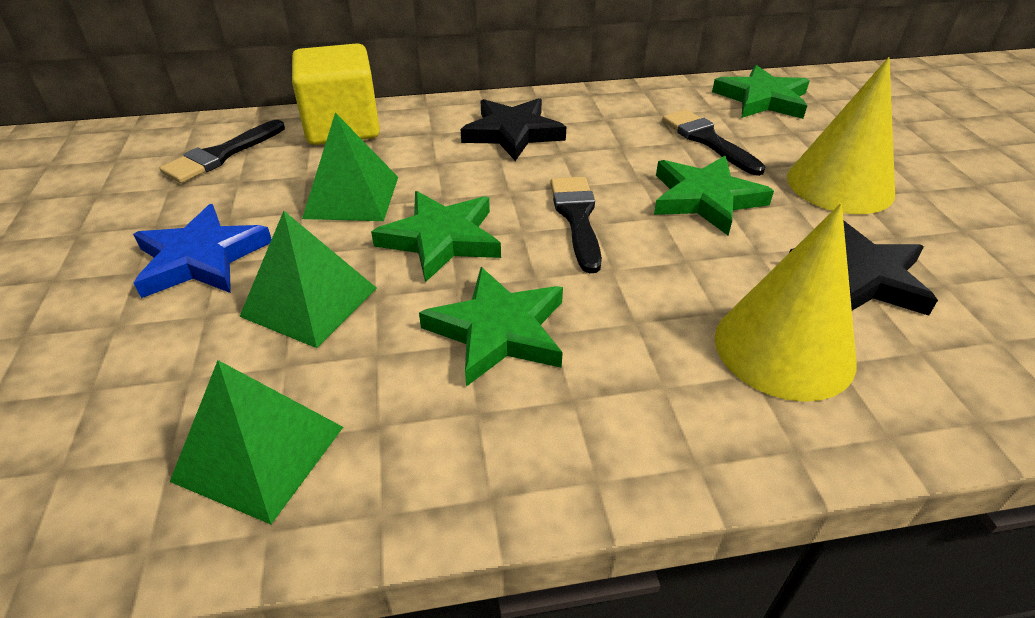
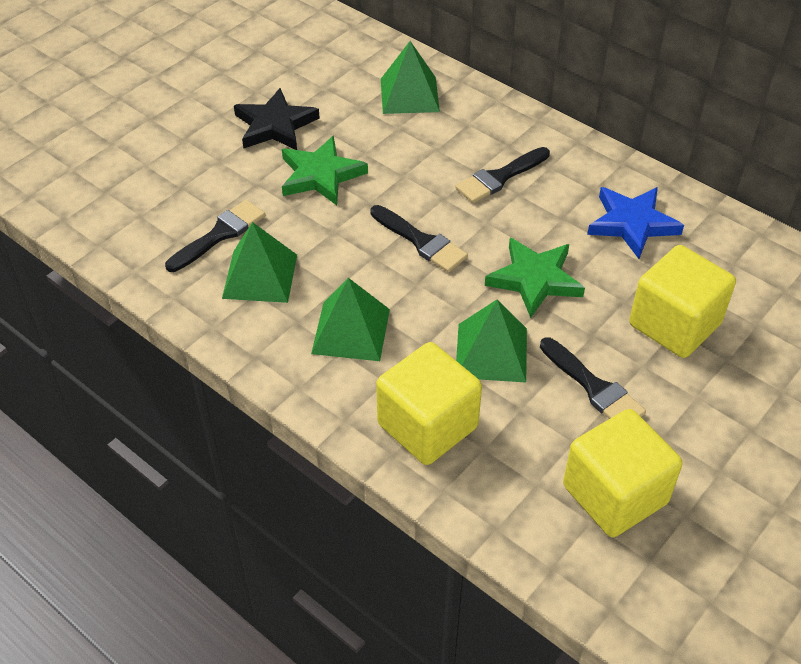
black brush: [160,120,285,183] [550,177,602,273] [662,109,766,176] = 3 -> [165,200,265,272] [370,205,468,272] [456,147,550,203] [540,337,646,419] = 4
black star: [461,98,566,161] [789,220,938,316] = 2 -> [234,88,320,150] = 1
green pyramid: [170,360,343,524] [239,211,377,348] [302,113,398,221] = 3 -> [222,222,297,303] [311,278,390,361] [381,41,440,114] [456,300,527,383] = 4
green star: [371,191,501,282] [419,267,563,387] [654,156,774,235] [712,65,810,119] = 4 -> [282,136,368,205] [485,238,585,318] = 2
yellow cone: [715,203,857,402] [787,57,895,214] = 2 -> none = 0
yellow cube: [292,43,380,145] = 1 -> [376,342,482,465] [563,409,682,537] [629,245,736,358] = 3

